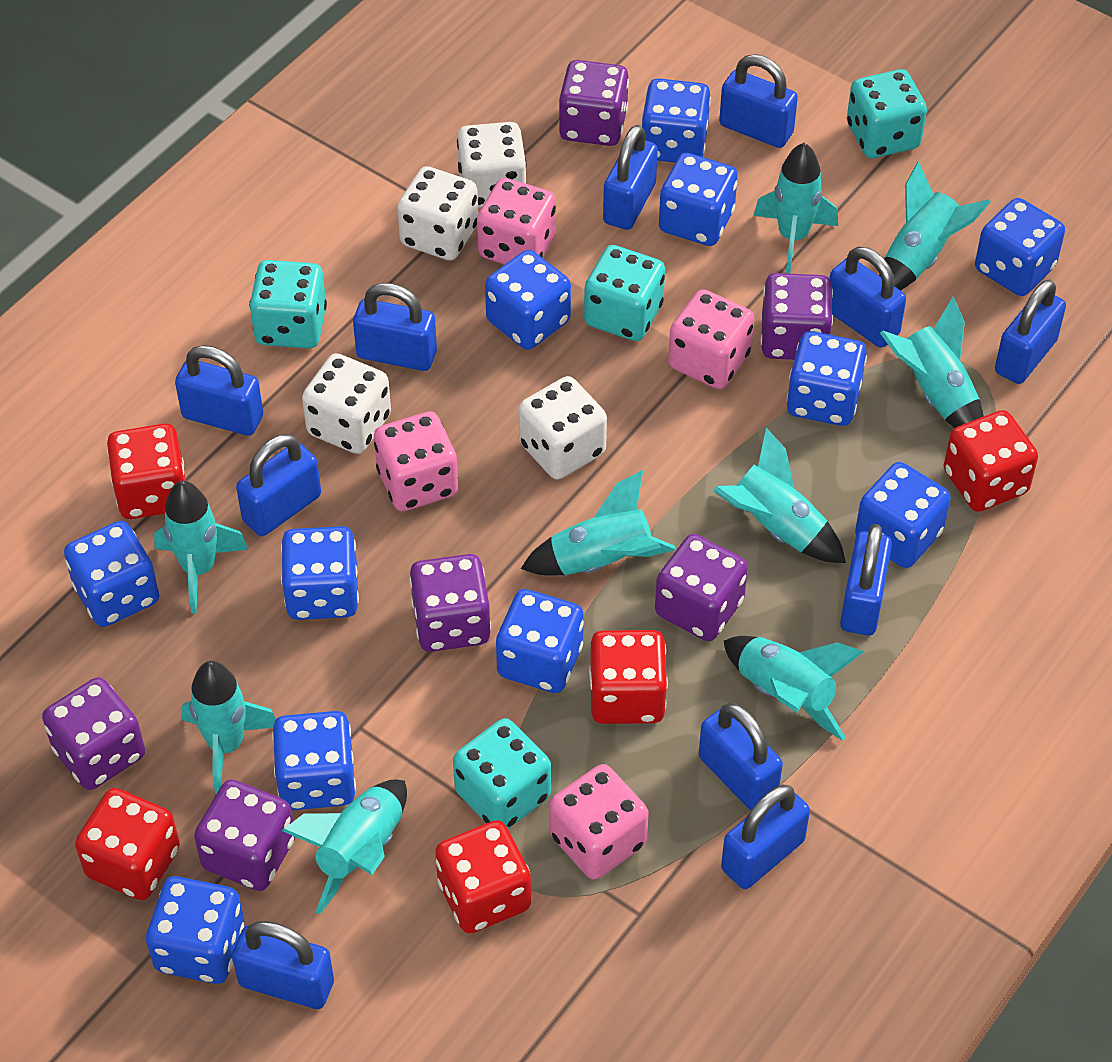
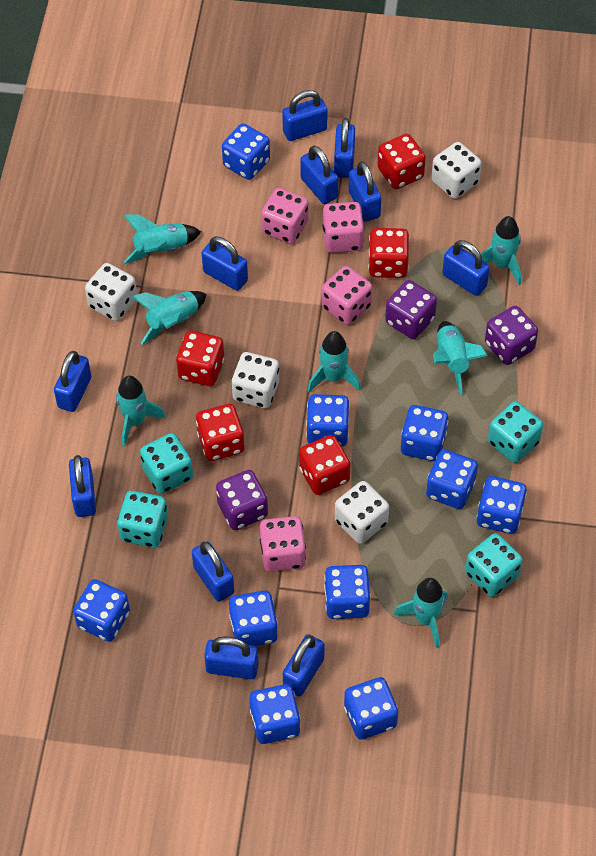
blue dice: [64,521,159,627] [146,876,244,984] [272,711,356,810] [281,526,359,620] [485,250,571,350] [496,589,584,693] [641,78,711,163] [659,153,738,246] [787,331,867,426] [855,462,951,568] [975,198,1065,296] = 11 -> [73,579,130,642] [222,123,270,180] [229,591,278,646] [249,684,300,744] [306,394,350,447] [324,565,371,619] [344,677,398,740] [401,405,448,461] [426,449,478,509] [477,476,527,534] = 10
purple dice: [42,677,145,790] [194,779,295,891] [410,554,491,652] [559,60,629,146] [655,534,748,641] [761,273,833,360] = 6 -> [216,470,268,530] [385,280,437,339] [485,306,538,365] = 3
turquoise rocket: [154,481,248,613] [181,661,276,794] [282,779,407,915] [521,470,676,575] [713,428,846,563] [724,636,863,741] [754,143,838,273] [879,161,991,291] [880,296,984,428] = 9 -> [116,375,166,447] [123,214,201,264] [132,291,207,345] [307,331,361,392] [394,578,448,648] [433,321,488,395] [481,216,521,285] = 7

